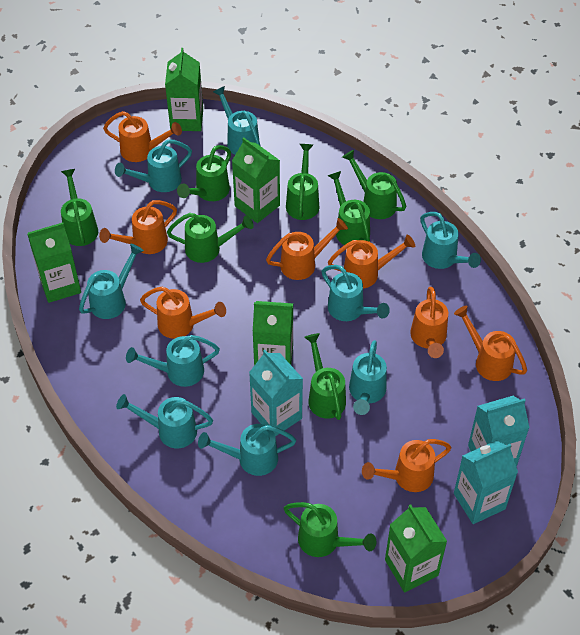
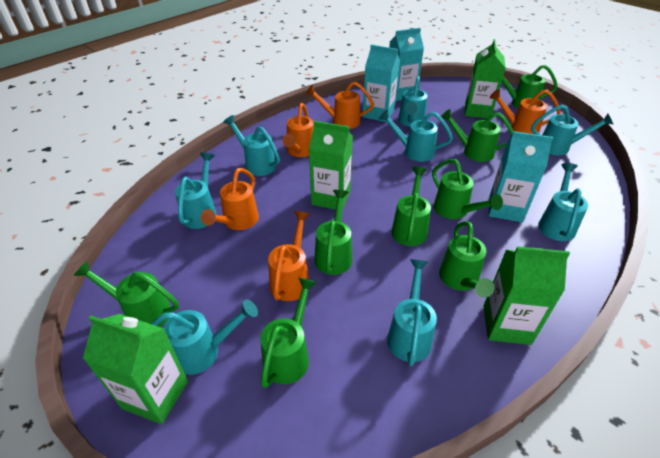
green carton: [27,223,81,303] [165,48,203,131] [232,138,280,223] [253,301,293,365] [385,504,447,593] = 5 -> [83,314,188,424] [309,121,353,210] [465,39,506,118] [483,246,570,345] = 4
orange watering can: [99,200,177,254] [103,111,182,162] [140,286,226,339] [266,218,348,280] [328,235,415,288] [362,439,451,492] [410,287,448,358] [454,305,527,381] = 8 -> [201,168,259,230] [268,211,310,301] [283,103,314,157] [306,82,374,129] [490,89,561,134] = 5
turquoise watering can: [79,244,144,319] [115,139,192,192] [116,394,213,448] [126,335,220,387] [198,424,296,476] [213,86,260,155] [321,265,390,321] [349,340,387,415] [420,212,481,269] = 9 -> [151,299,258,375] [175,152,217,229] [223,115,280,176] [379,110,453,162] [387,259,437,366] [398,76,428,127] [531,105,613,155] [538,163,588,241] = 8

